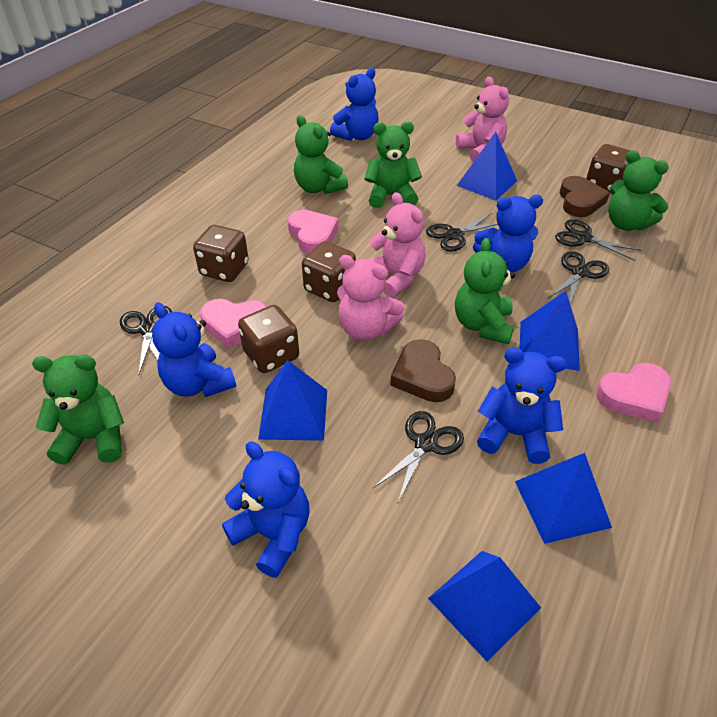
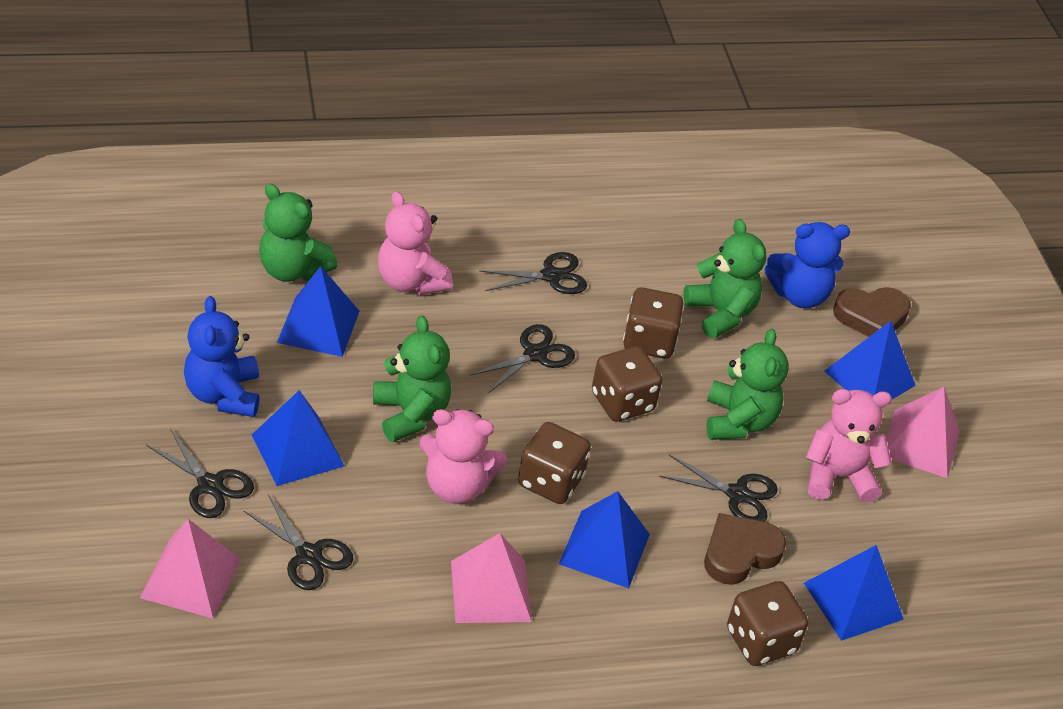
blue teddy bear: [152,302,236,397] [222,441,310,578] [330,68,379,141] [473,195,543,272] [477,347,566,464] = 5 -> [184,296,260,417] [764,222,850,308] = 2
green teddy bear: [32,355,124,465] [294,115,348,194] [364,122,422,208] [455,238,515,344] [608,150,669,231] = 5 -> [259,184,337,282] [373,316,451,442] [683,219,766,338] [706,329,789,440] = 4
pink heart: [200,299,266,348] [287,210,338,254] [596,363,671,423] = 3 -> none = 0
pink pyramid: none = 0 -> [140,519,241,618] [451,533,532,623] [886,387,960,478] = 3

